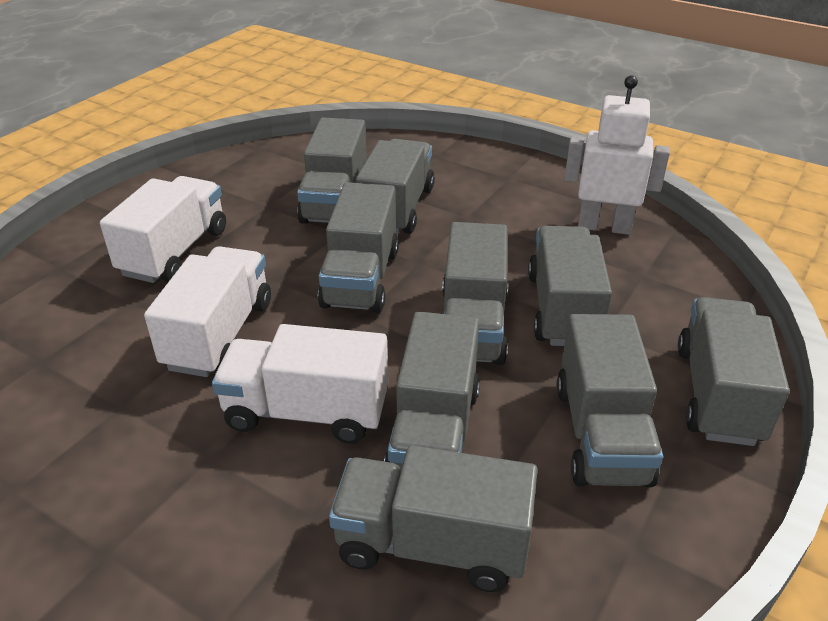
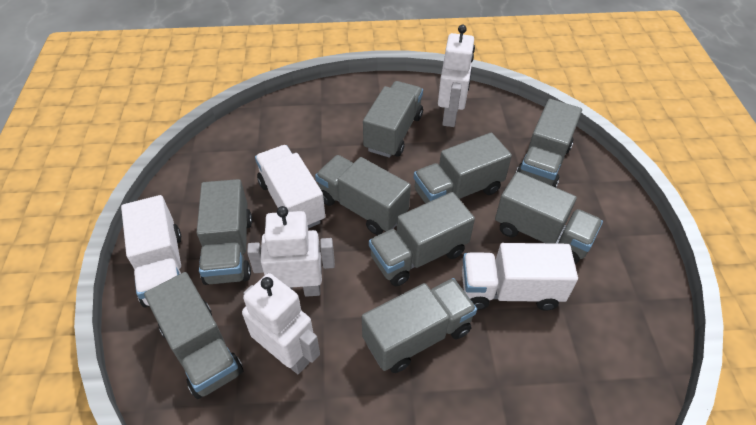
white robot: [564,75,670,235] = 1 -> [242,273,320,374] [247,206,335,297] [438,25,475,127] = 3

